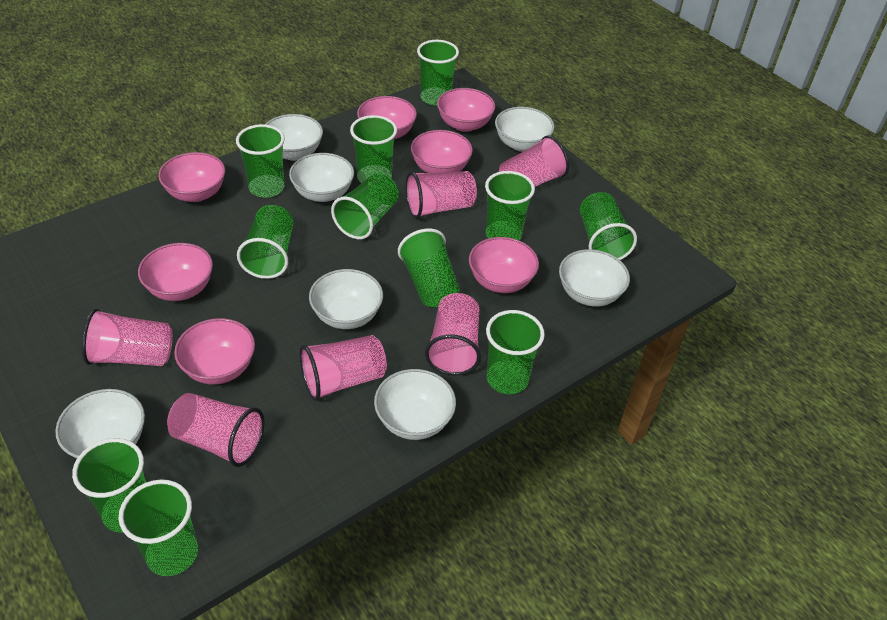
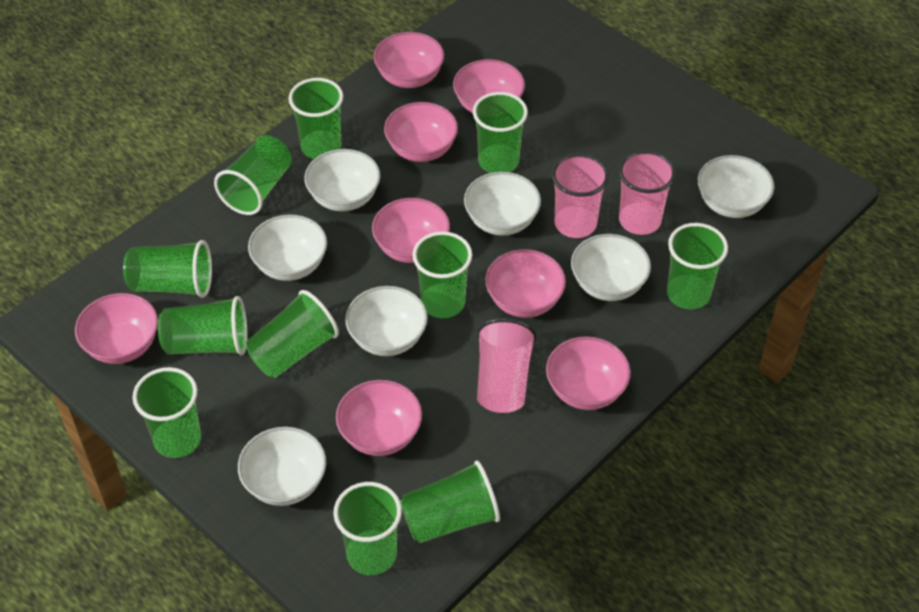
pink bowl: [138,243,213,301] [158,152,225,202] [174,318,255,385] [357,96,417,139] [411,130,473,173] [437,88,495,132] [469,237,539,293] = 7 -> [75,293,158,364] [336,380,422,456] [372,198,450,263] [374,32,444,88] [384,102,458,162] [453,59,525,113] [485,249,566,318] [546,336,631,410] = 8
pink cup: [81,309,173,366] [167,393,265,467] [300,335,387,401] [405,171,477,219] [425,293,481,375] [499,135,569,187] = 6 -> [477,318,537,413] [552,154,609,238] [619,150,676,235] = 3

